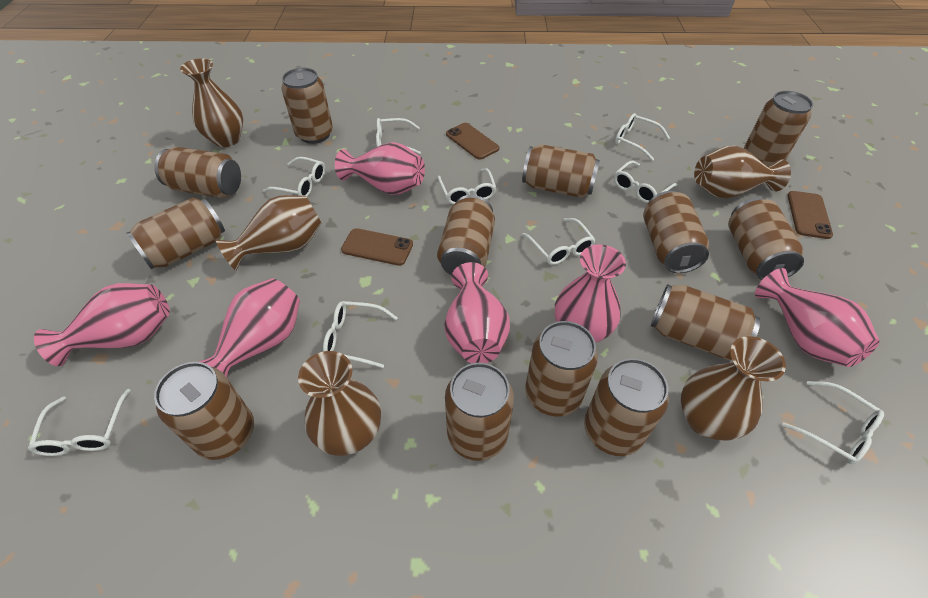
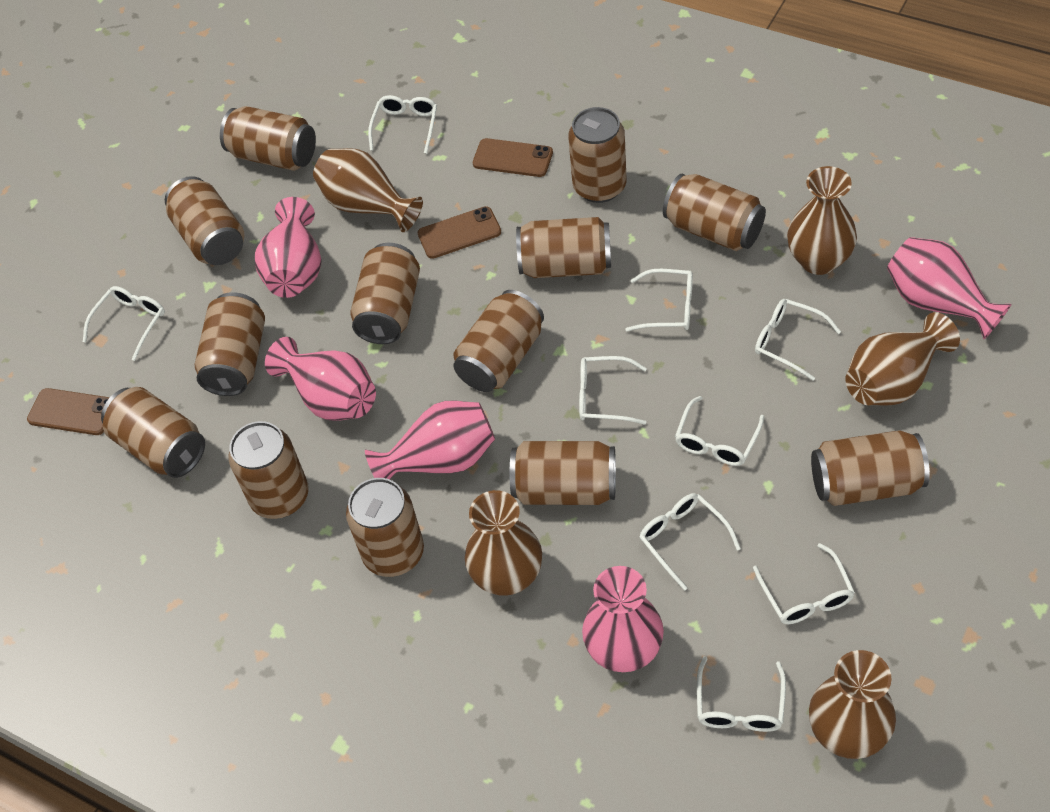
pink vase: [34,283,170,366] [198,278,300,378] [335,142,425,195] [444,262,510,363] [555,244,626,343] [755,268,880,367] = 6 -> [255,197,321,298] [265,337,376,421] [365,401,495,479] [582,566,664,672] [887,237,1012,339] = 5

